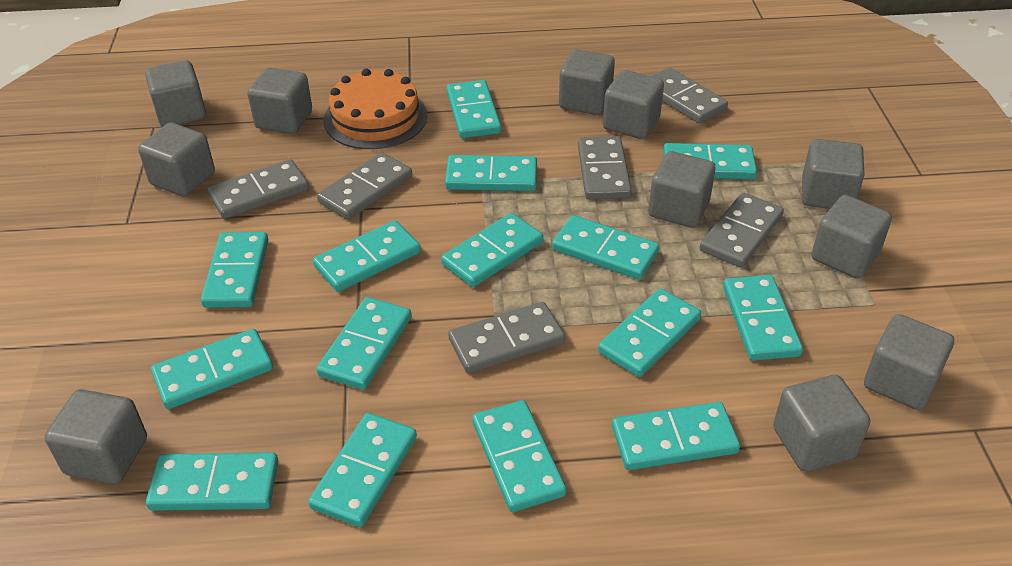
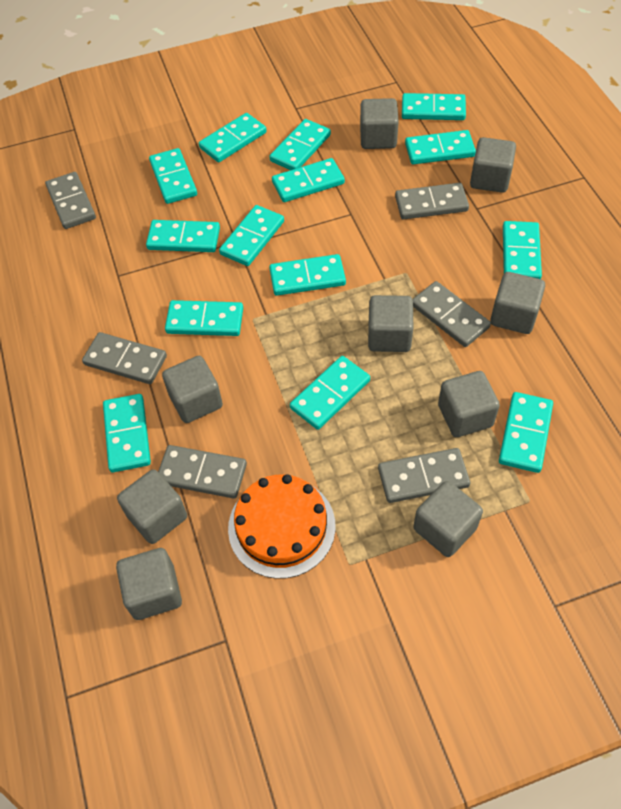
grey cube: [44,389,147,484] [138,123,215,197] [145,60,206,127] [247,68,312,134] [559,49,615,115] [603,70,664,139] [648,151,715,228] [773,375,870,472] [802,139,864,209] [811,195,892,279] [864,314,954,410] = 11 -> [116,548,182,620] [117,469,187,544] [162,356,223,423] [360,98,399,149] [368,295,413,352] [414,481,483,557] [438,371,500,437] [470,137,516,193] [490,272,545,334] = 9
turquoise domino: [146,452,278,511] [151,329,273,409] [201,232,268,308] [308,413,417,527] [313,221,421,292] [316,297,411,390] [441,213,543,287] [445,155,537,191] [447,80,501,138] [472,400,566,512] [552,215,659,280] [598,288,701,377] [612,402,740,470] [663,143,757,179] [723,275,803,361] = 15 -> [103,394,151,472] [146,220,220,252] [149,148,197,204] [165,300,243,336] [199,113,267,162] [219,205,284,266] [269,119,331,170] [269,254,346,296] [272,158,345,202] [290,356,370,430] [402,93,466,120] [405,130,476,164] [499,392,553,473] [503,221,542,279] = 14

